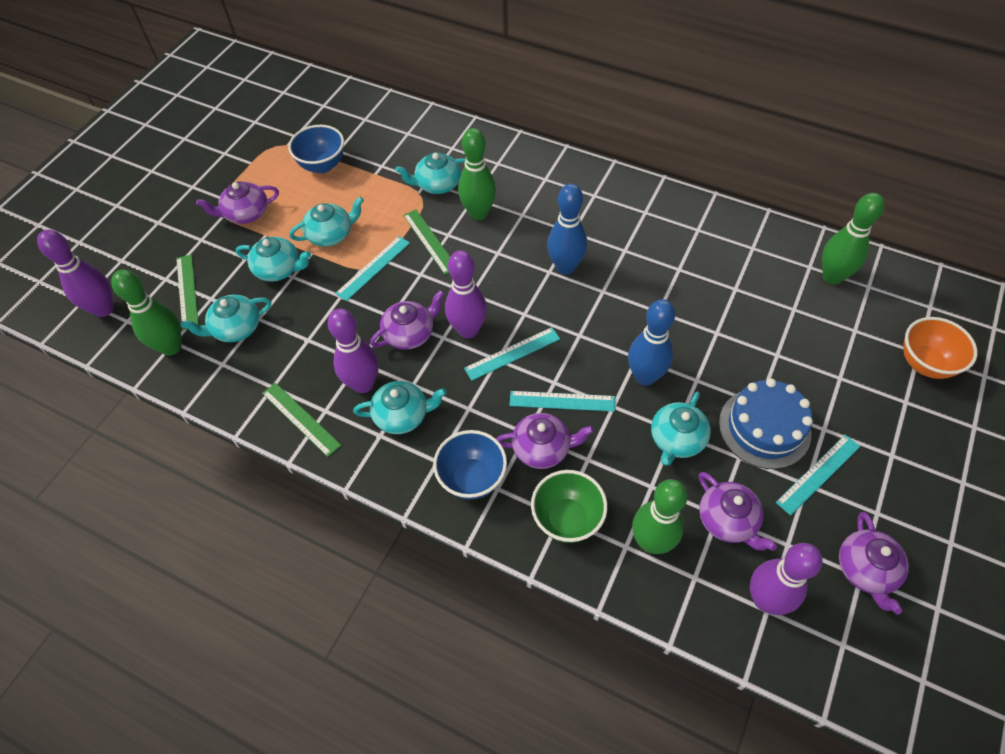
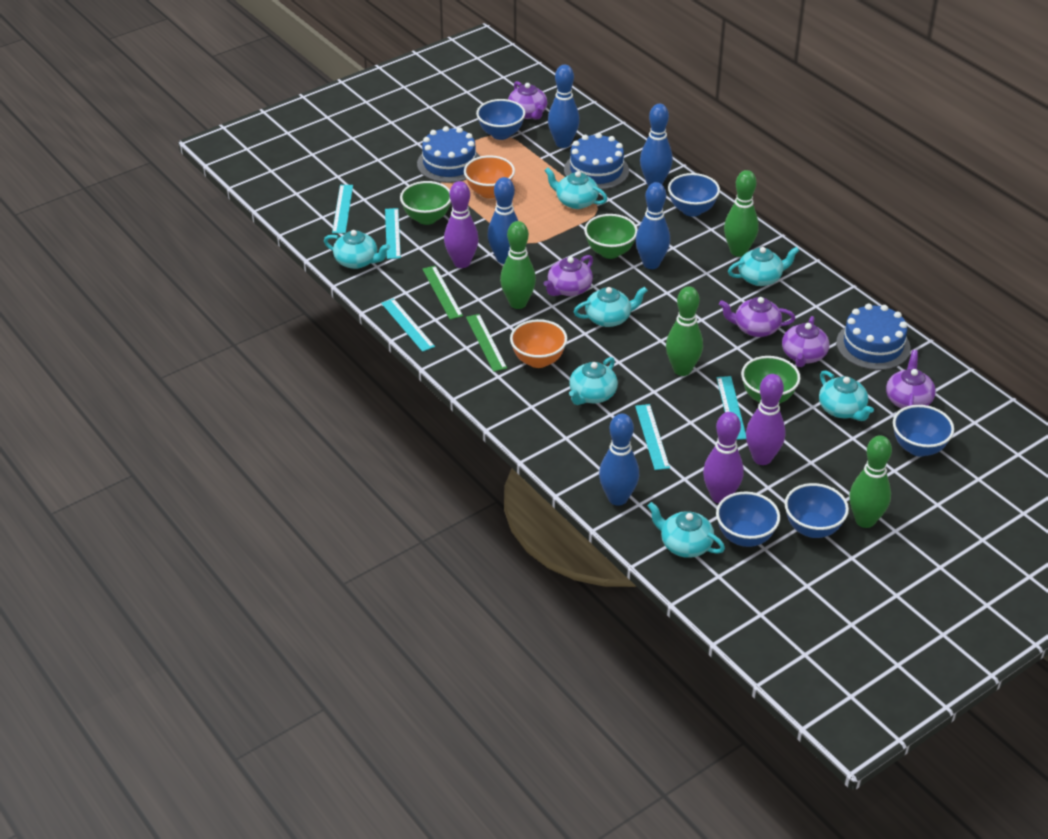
blue bowl: [288,125,344,173] [433,430,507,499] = 2 -> [476,99,525,140] [668,173,720,217] [716,492,780,547] [785,483,849,538] [893,405,954,457] = 5
blue bowling pin: [547,184,587,275] [628,299,675,386] = 2 -> [487,177,518,264] [548,64,580,148] [599,413,639,506] [636,182,670,269] [640,104,673,186] = 5
blue cake: [719,378,813,469] = 1 -> [417,126,480,183] [564,133,629,190] [836,304,911,370] = 3
green bowl: [531,470,607,543] = 1 -> [400,181,451,225] [584,214,638,259] [741,356,800,404] = 3
green ruler: [176,255,199,330] [262,383,341,457] [403,210,450,275] = 3 -> [422,266,463,319] [466,314,507,372] = 2
orange bowl: [903,317,978,379] = 1 -> [464,155,515,198] [510,319,567,368] = 2
purple bowling pin: [37,230,114,317] [328,308,379,393] [445,250,487,338] [750,543,823,615] = 4 -> [444,181,479,268] [703,412,744,503] [746,374,786,465] = 3
turquoise ruler: [335,236,410,301] [464,327,560,381] [509,391,615,412] [776,435,860,516] = 4 -> [332,185,353,233] [381,298,435,352] [385,208,401,259] [635,404,670,470] [716,376,746,440] = 5
turquoise teapot: [181,295,271,342] [236,237,311,282] [289,197,364,247] [353,381,447,434] [395,152,466,194] [651,392,711,466] = 6 -> [324,230,390,269] [544,167,607,209] [569,357,618,405] [573,287,648,327] [648,502,725,558] [728,247,799,286] [819,370,874,421] = 7

